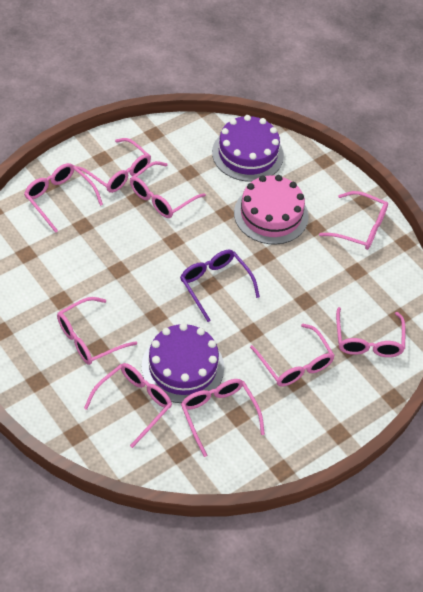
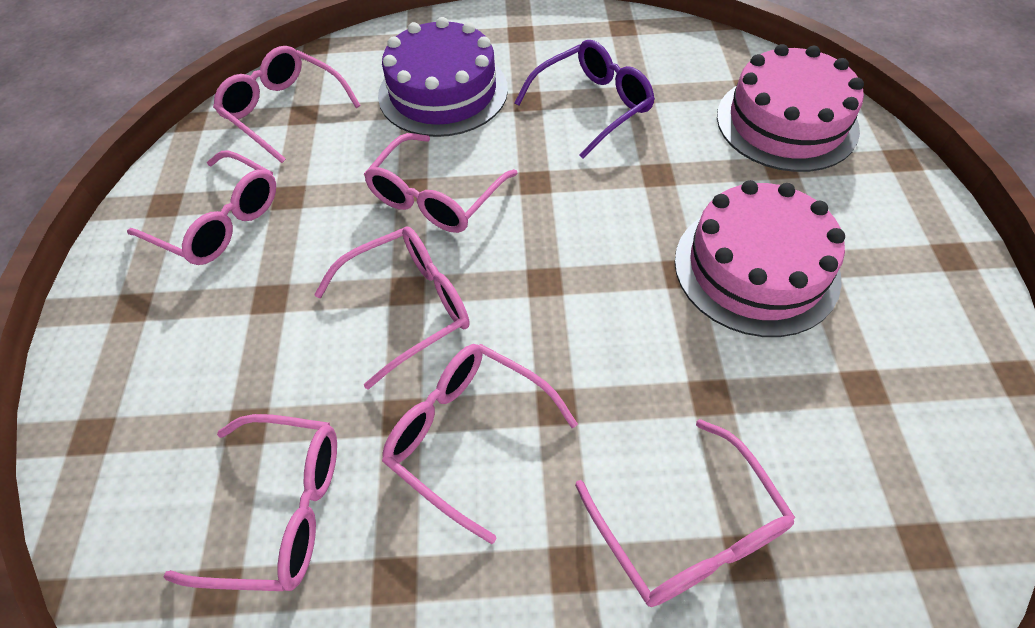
pink cake: [234,175,309,245] = 1 -> [675,180,845,337] [717,44,864,172] = 2
pink glasses: [24,163,103,233] [57,297,137,365] [76,138,151,193] [84,363,172,448] [130,161,206,218] [181,379,265,457] [250,324,335,387] [319,191,388,250] [336,307,406,357] = 9 -> [127,150,276,265] [163,414,337,591] [213,46,361,163] [314,227,469,389] [364,133,518,233] [382,344,578,544] [575,419,795,607] = 7
purple cake: [142,323,224,403] [212,115,284,182] = 2 -> [378,17,508,137] = 1

